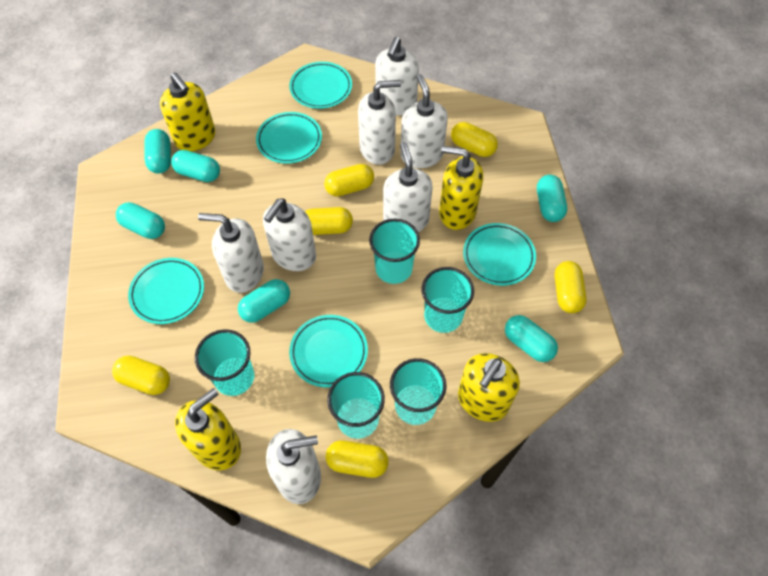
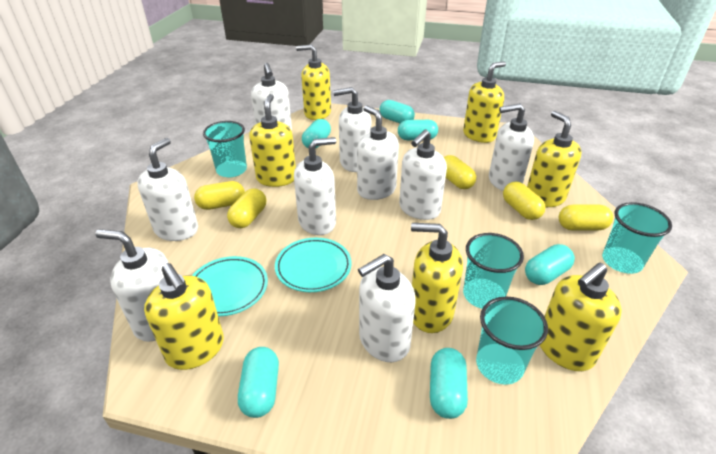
turquoise cup: [195,329,254,396] [327,372,385,439] [369,219,420,284] [390,358,446,425] [422,267,474,333] = 5 -> [203,121,247,177] [463,233,524,309] [476,296,548,385] [602,202,672,274] = 4
turquoise plate: [128,258,204,324] [256,112,322,164] [289,62,352,109] [289,315,368,387] [463,223,536,286] = 5 -> [192,256,268,316] [275,238,352,292] = 2
white soap dispenser: [198,213,264,293] [263,198,316,271] [266,429,321,504] [358,80,401,165] [375,37,419,116] [383,142,433,232] [400,74,448,168] = 7 -> [95,229,168,342] [137,138,198,241] [251,63,292,131] [294,137,336,235] [333,87,371,172] [357,105,399,200] [358,254,416,362] [399,129,447,220] [489,103,534,191] = 9
yellow capsule: [112,356,170,395] [305,207,353,235] [324,164,374,197] [326,440,389,478] [451,122,498,157] [555,261,587,313] = 6 -> [194,181,245,210] [227,188,266,228] [444,155,476,189] [503,182,546,220] [559,205,613,230] = 5
yellow soap dispenser: [160,72,216,151] [175,388,241,470] [439,146,483,230] [458,353,520,422] = 4 -> [144,263,224,370] [249,94,296,187] [296,45,331,120] [411,223,463,333] [463,61,506,143] [527,111,582,207] [540,263,622,371] = 7

